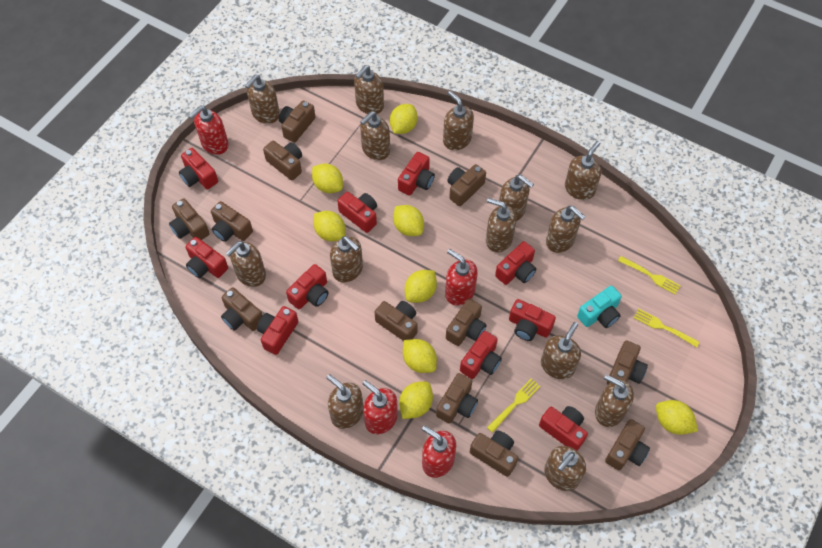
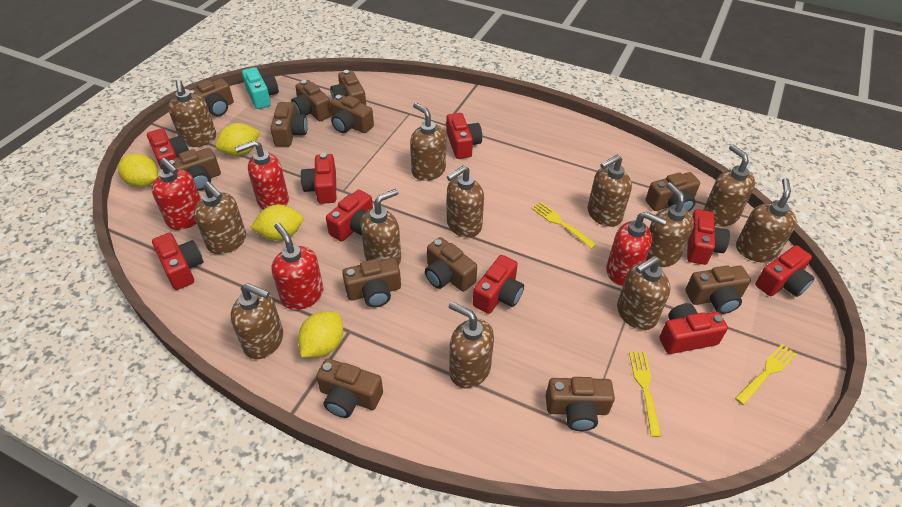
brown soap dispenser: [225,241,266,287] [245,75,280,124] [327,374,363,429] [330,236,363,283] [354,65,384,114] [360,111,390,160] [443,91,474,150] [486,198,517,252] [498,175,534,221] [541,322,581,379] [544,446,586,491] [546,206,586,253] [565,141,601,200] [595,374,634,427] = 14 -> [168,80,216,147] [194,182,246,254] [230,283,283,359] [361,189,401,265] [410,102,446,181] [447,165,484,238] [449,302,494,389] [588,155,632,227] [617,256,671,330] [646,182,694,267] [703,144,755,227] [736,178,797,263] = 12
red camera: [179,148,218,189] [186,237,228,278] [257,306,299,355] [286,264,328,309] [337,192,377,233] [398,152,435,196] [460,331,502,379] [495,241,536,285] [509,299,556,341] [539,406,588,451] = 10 -> [147,128,189,169] [152,233,203,290] [301,153,336,204] [326,190,373,242] [446,113,482,159] [473,255,524,314] [659,303,728,354] [687,209,730,265] [755,245,815,297] = 9
yellow lemon: [312,163,343,193] [313,211,345,242] [390,104,418,134] [393,205,424,236] [399,381,433,419] [403,339,437,373] [405,270,437,303] [656,400,698,435] = 8 -> [118,153,158,188] [215,123,260,156] [250,204,303,241] [298,311,343,358] = 4

